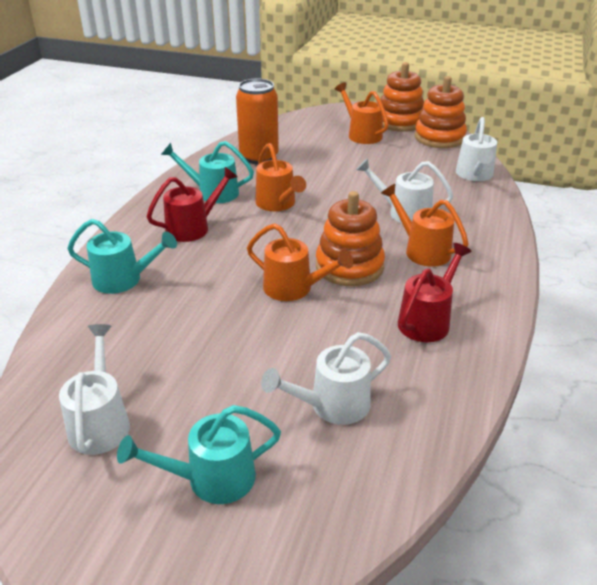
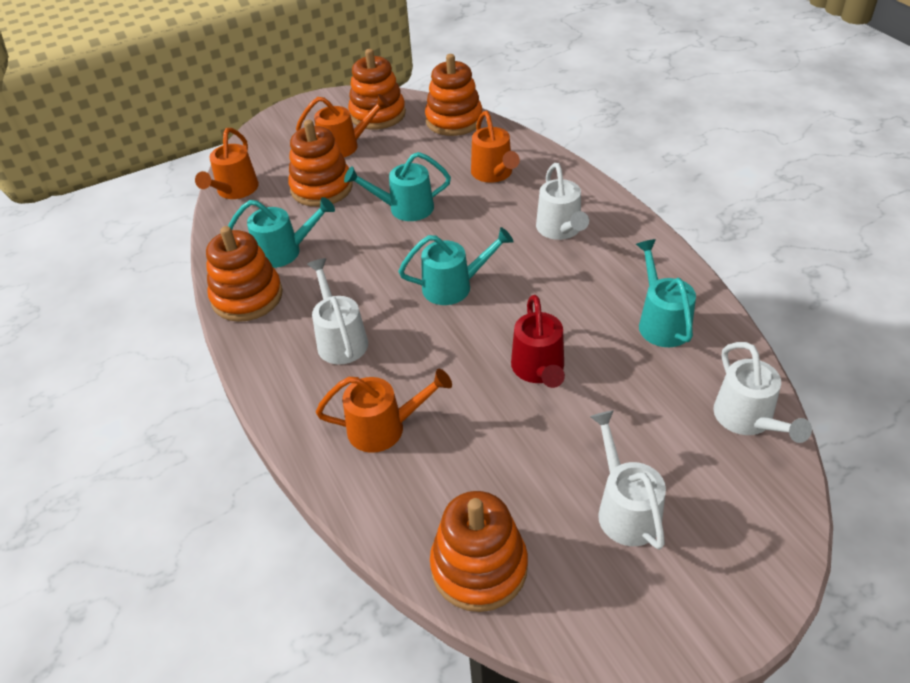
orange can: [236,78,279,164] = 1 -> none = 0
orange stacking toy: [316,191,385,286] [380,62,424,132] [414,76,467,148] = 3 -> [206,226,283,322] [288,120,353,207] [348,49,406,130] [425,54,482,136] [430,491,528,612] = 5
red watering can: [146,167,238,242] [398,243,472,342] = 2 -> [511,295,565,388] = 1
turquoise watering can: [67,219,177,294] [117,405,281,504] [161,141,254,203] = 3 -> [228,197,335,268] [344,152,451,221] [398,227,514,305] [636,239,696,347] = 4

